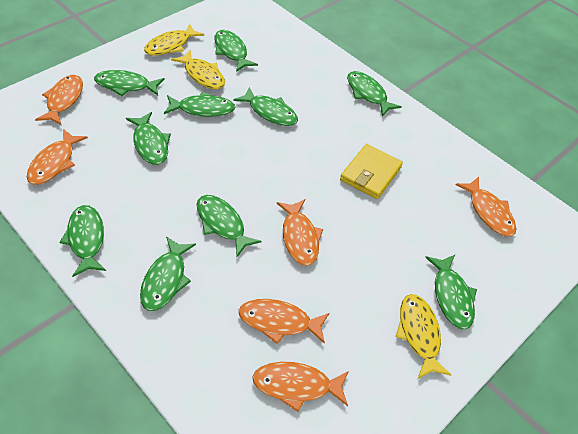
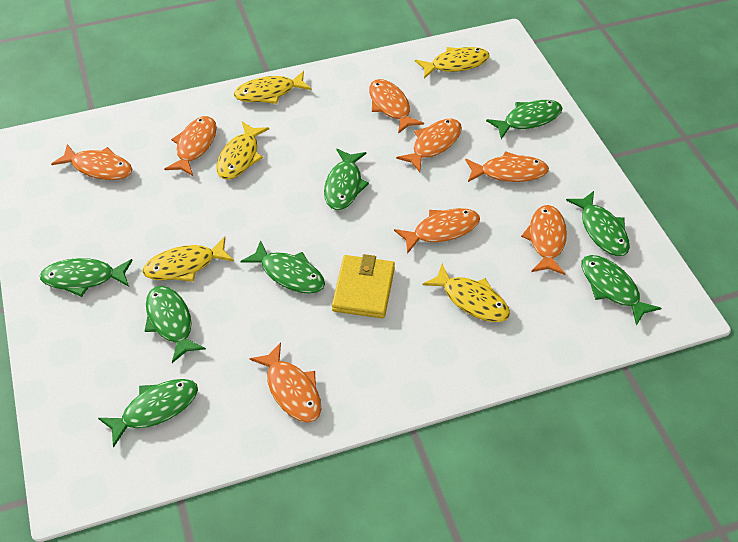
green fish: [59,205,106,277] [94,70,165,96] [126,112,171,165] [140,236,196,311] [164,92,235,117] [197,195,262,257] [214,30,258,72] [233,87,298,126] [347,71,402,117] [425,255,477,330] = 10 -> [40,258,133,297] [98,379,198,448] [145,286,206,363] [240,240,325,294] [324,149,369,210] [486,100,562,139] [566,191,630,256] [581,255,661,326] = 8
orange fish: [27,129,88,185] [35,75,83,125] [239,299,329,344] [252,362,349,412] [277,199,323,266] [456,177,517,236] = 6 -> [51,144,133,180] [164,116,217,176] [250,342,321,422] [369,79,424,134] [394,208,480,254] [396,119,462,172] [465,151,549,182] [521,205,567,275] = 8
yellow fish: [144,24,204,56] [171,50,225,89] [395,294,451,379] = 3 -> [142,237,234,282] [216,121,269,179] [234,71,312,104] [415,47,490,79] [422,264,510,322] = 5

